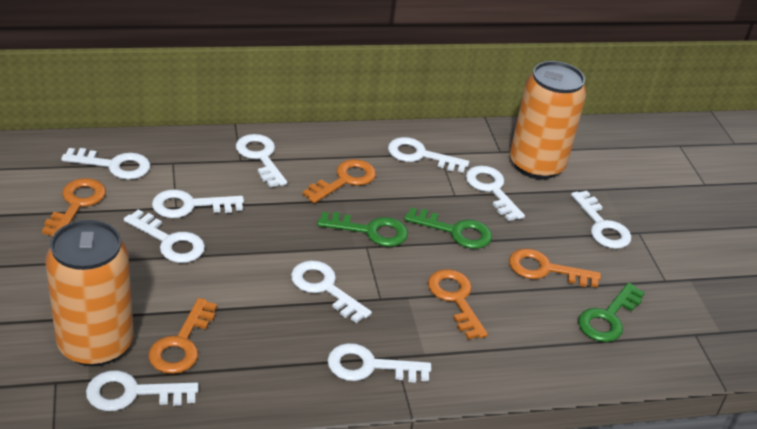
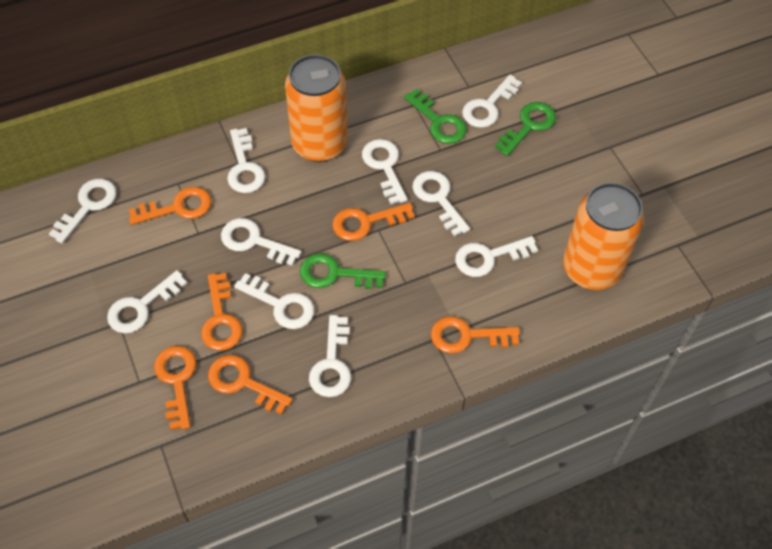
orange key: [42,178,106,237] [148,298,217,374] [303,159,376,203] [428,269,488,340] [509,248,601,287] = 5 -> [129,187,212,225] [154,346,197,430] [201,273,243,351] [208,355,293,415] [332,203,415,241] [431,316,520,353] = 6

